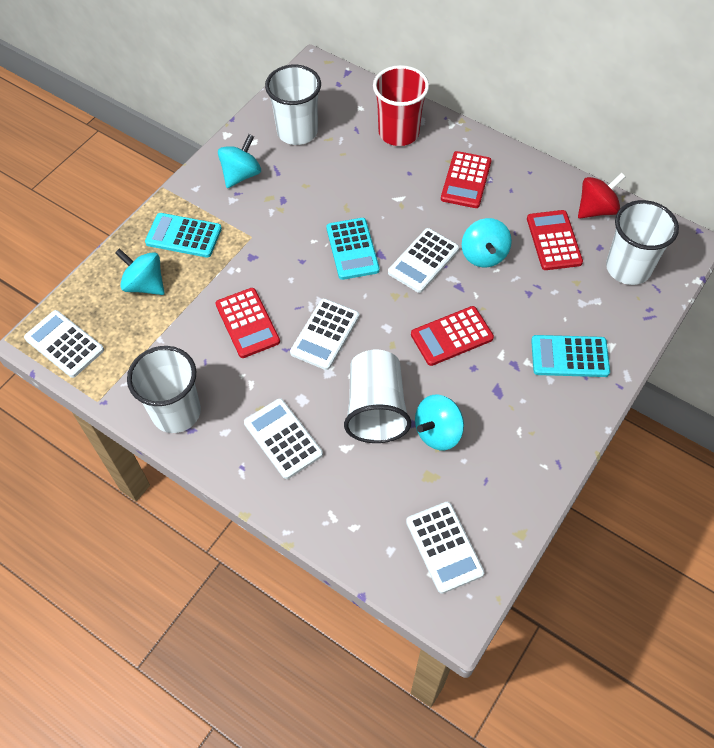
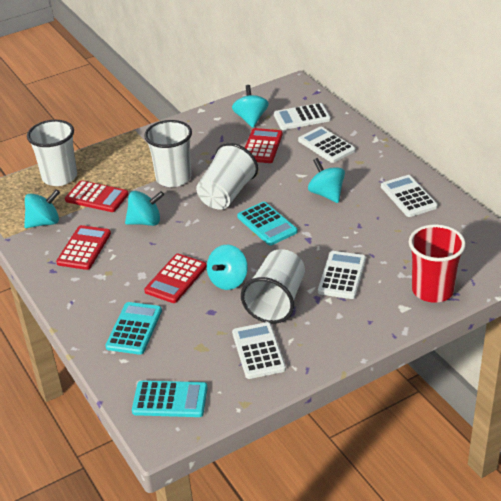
red spinning top: [578,173,625,219] = 1 -> none = 0
turquoise spinning top: [115,248,165,295] [218,134,261,188] [415,395,464,450] [462,218,512,268] = 4 -> [24,189,60,228] [125,191,164,226] [207,245,248,290] [232,85,269,128] [308,158,345,203] = 5

